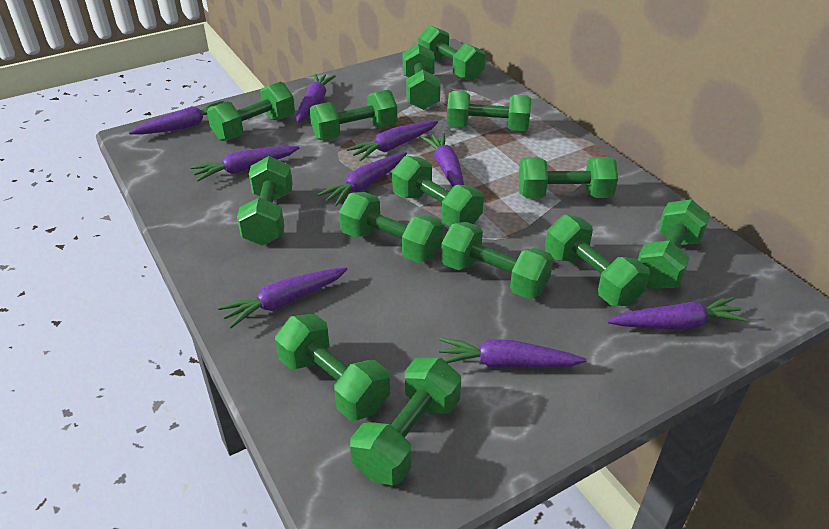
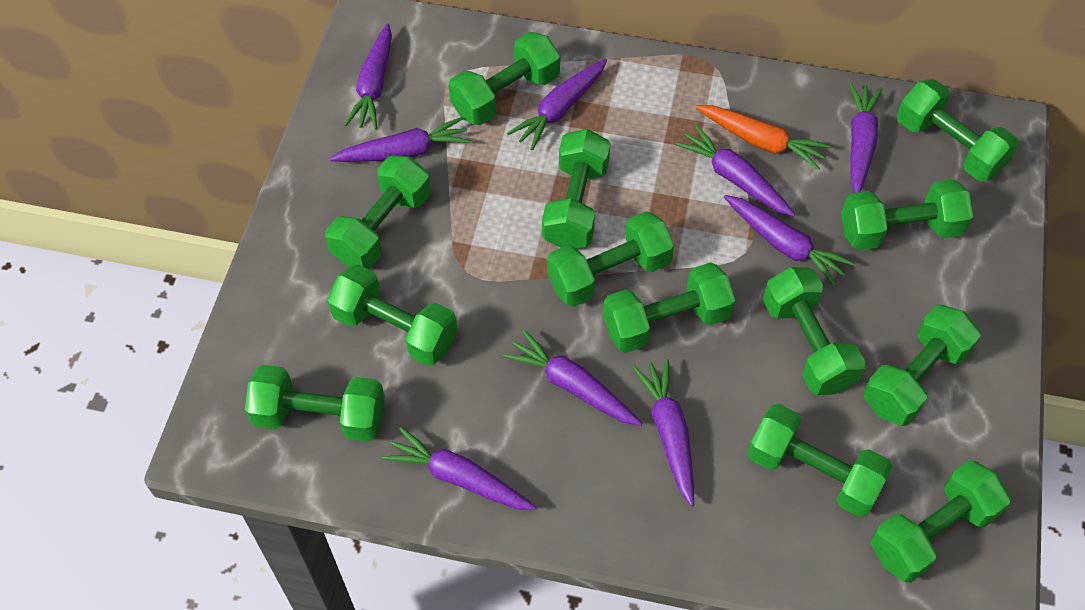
green dumbbell: [207,81,295,141] [237,156,293,245] [275,314,390,421] [310,90,397,140] [339,192,443,263] [350,357,461,486] [392,156,484,226] [403,44,440,110] [418,25,485,81] [441,222,554,299] [447,91,531,131] [518,157,618,198] [545,215,650,306] [638,199,710,289] = 14 -> [245,365,385,442] [325,155,431,269] [327,264,458,366] [448,32,560,125] [542,129,610,248] [547,211,674,307] [603,262,736,353] [747,404,892,517] [763,267,865,395] [841,179,973,251] [863,305,981,426] [870,460,1010,583] [897,79,1019,181] = 13
orange carrot: none = 0 -> [696,105,831,170] = 1

